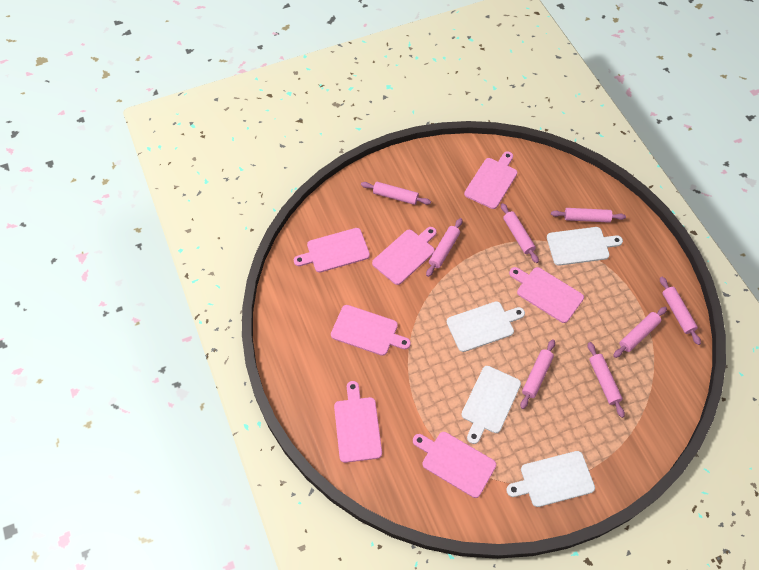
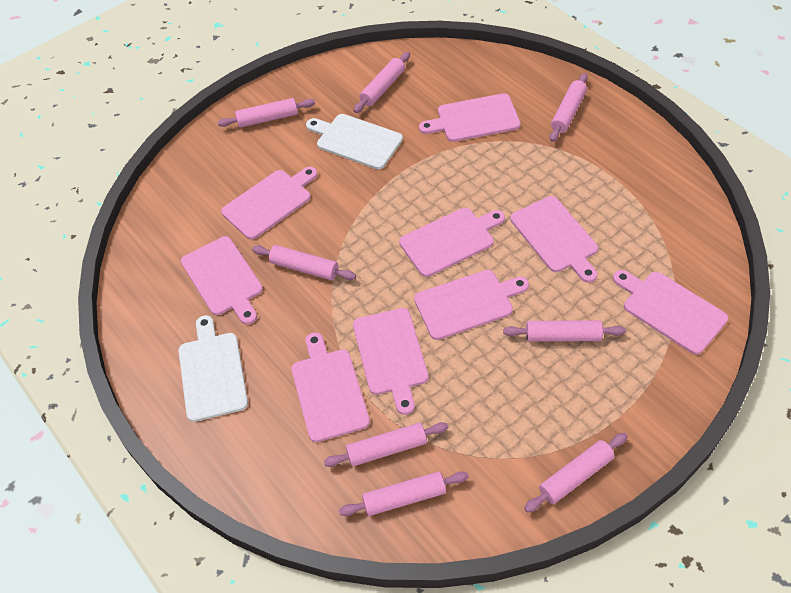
pink cutting board: [294,228,370,273] [331,305,411,356] [334,381,382,463] [372,227,437,285] [413,432,496,498] [464,151,517,209] [509,267,584,323] = 7 -> [181,236,263,324] [221,167,318,240] [291,332,370,442] [353,308,428,415] [399,208,505,277] [414,270,529,340] [419,93,520,142] [510,196,598,283] [613,270,728,355] = 9
white cutting board: [447,301,525,352] [461,366,521,444] [506,451,595,507] [547,227,623,266] = 4 -> [179,315,248,422] [306,114,403,169] = 2

